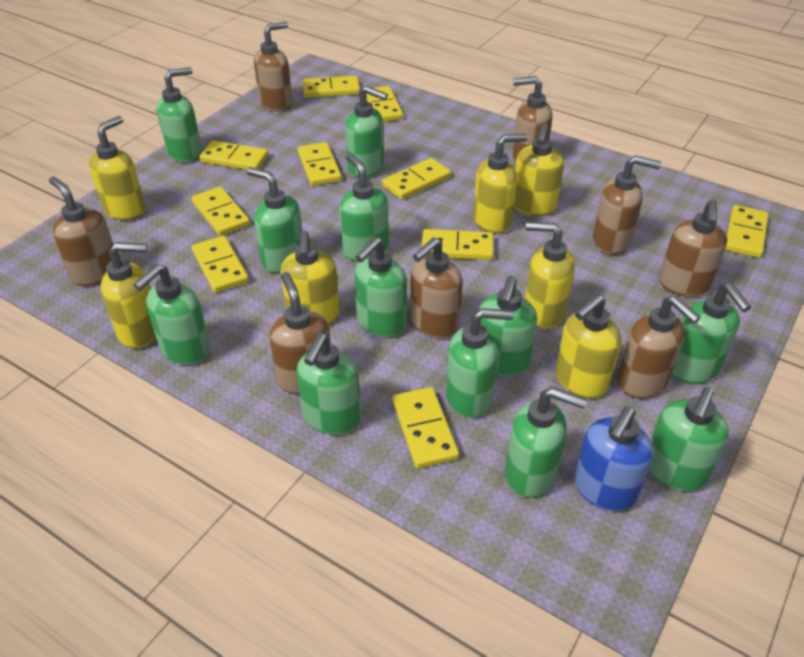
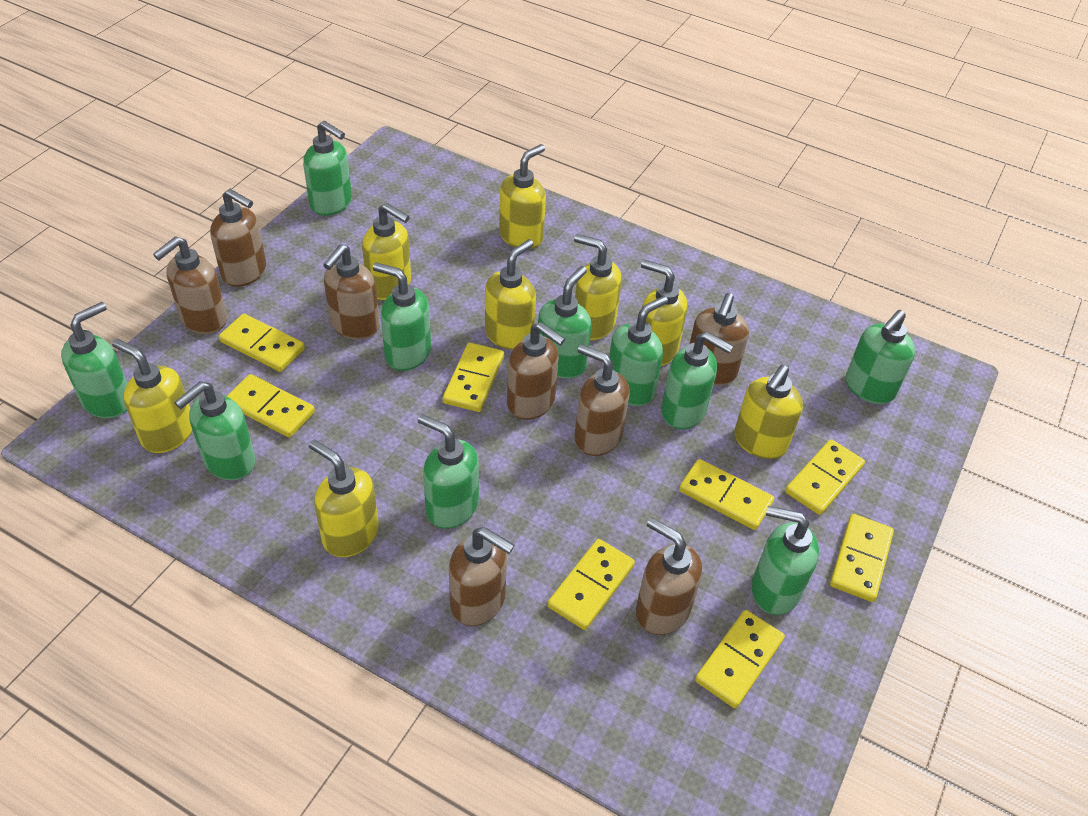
blue soap dispenser: [574,406,654,511] = 1 -> none = 0
green soap dispenser: [134,264,210,365] [156,67,202,162] [247,167,303,273] [297,333,361,435] [339,153,389,262] [345,86,388,178] [354,237,407,337] [446,308,514,418] [479,276,537,376] [505,387,587,498] [649,387,729,491] [672,283,751,384] = 12 -> [61,302,127,418] [174,381,255,480] [303,120,352,216] [373,262,431,371] [418,414,479,529] [538,266,592,379] [609,296,668,406] [661,332,733,429] [751,506,819,615] [846,310,915,404] = 10
yellow domino: [191,187,250,236] [192,236,249,293] [199,140,269,170] [298,142,342,186] [303,76,360,98] [367,86,403,122] [382,158,451,200] [392,387,459,469] [421,229,494,260] [725,205,768,258] = 10 -> [219,314,305,372] [227,374,315,438] [443,342,504,412] [548,539,635,630] [679,459,774,530] [695,610,785,708] [785,439,865,515] [830,514,894,602] = 8
yellow soap dispenser: [89,116,146,220] [101,242,156,349] [280,230,340,325] [473,134,527,234] [514,124,564,216] [525,222,575,329] [556,294,621,398] = 7 -> [112,339,193,453] [309,440,379,557] [362,203,411,300] [485,239,536,350] [499,144,546,249] [574,234,622,340] [641,259,687,366] [734,365,803,459] = 8

